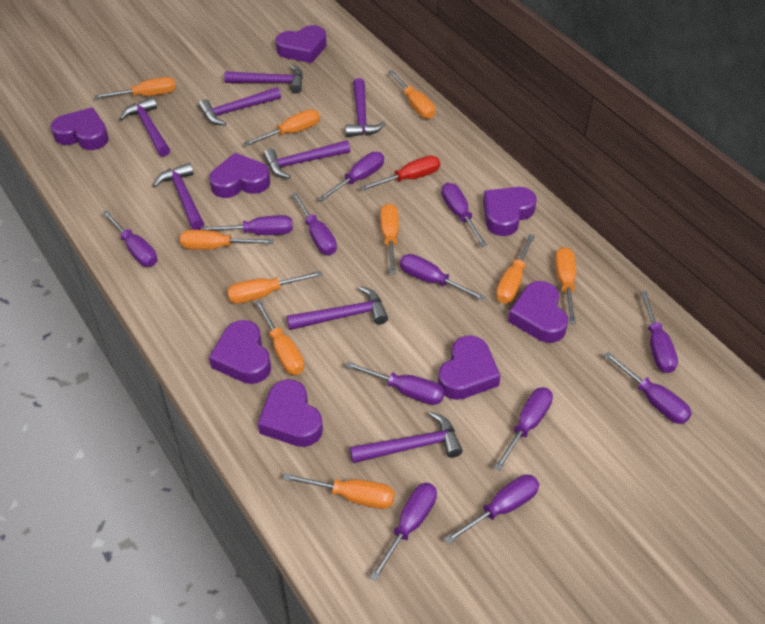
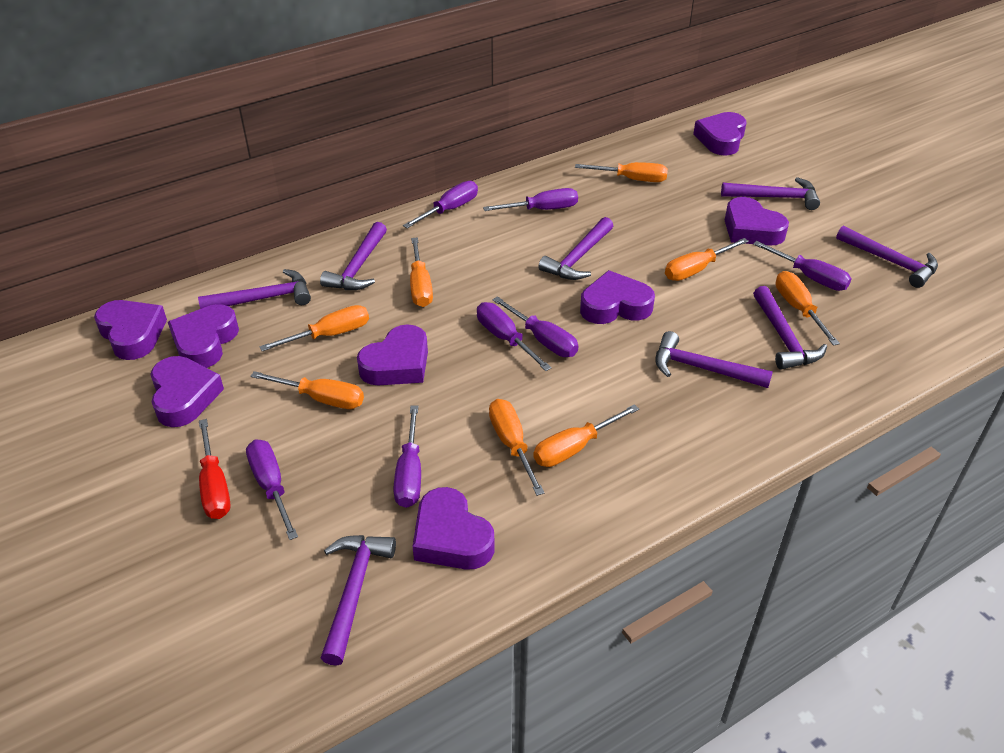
orange screwdriver: [94,77,176,99] [180,230,273,250] [227,271,323,304] [244,109,320,146] [255,300,304,375] [283,473,395,509] [380,203,399,274] [388,70,435,119] [496,234,535,304] [555,247,576,324] = 10 -> [250,371,364,409] [259,305,369,351] [410,238,433,307] [489,399,544,496] [533,404,639,467] [575,162,668,182] [665,238,749,281] [776,271,840,346] = 8
purple screwdriver: [102,210,157,267] [201,215,293,235] [292,192,337,255] [318,152,384,201] [345,361,445,405] [370,483,437,581] [400,254,486,301] [441,183,487,247] [444,474,539,544] [494,387,553,471] [604,352,692,424] [640,291,678,373] = 12 -> [246,440,298,540] [393,406,421,508] [403,181,478,228] [477,302,552,371] [483,188,578,211] [492,296,578,357] [753,241,851,291] = 7

